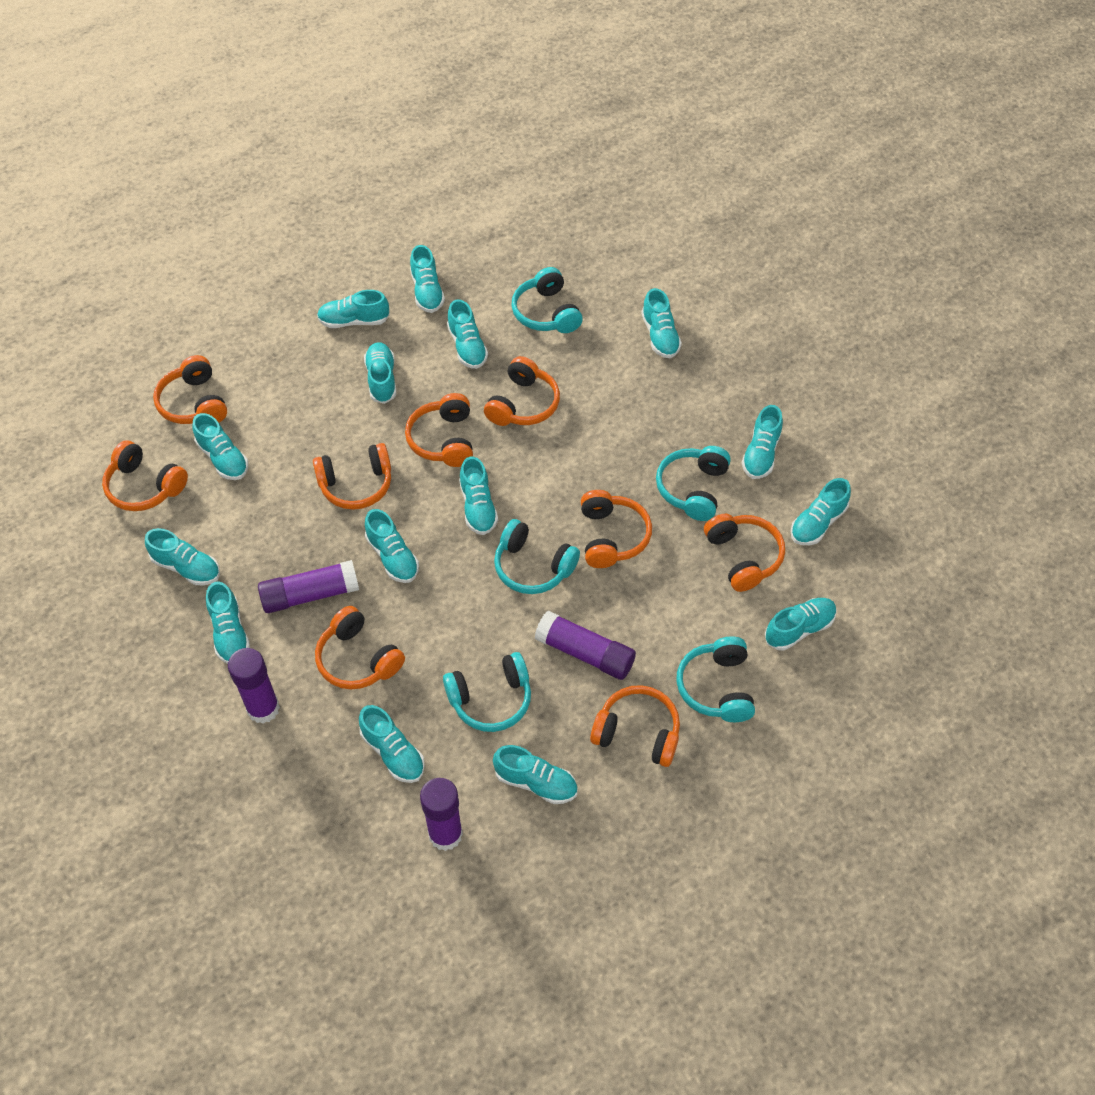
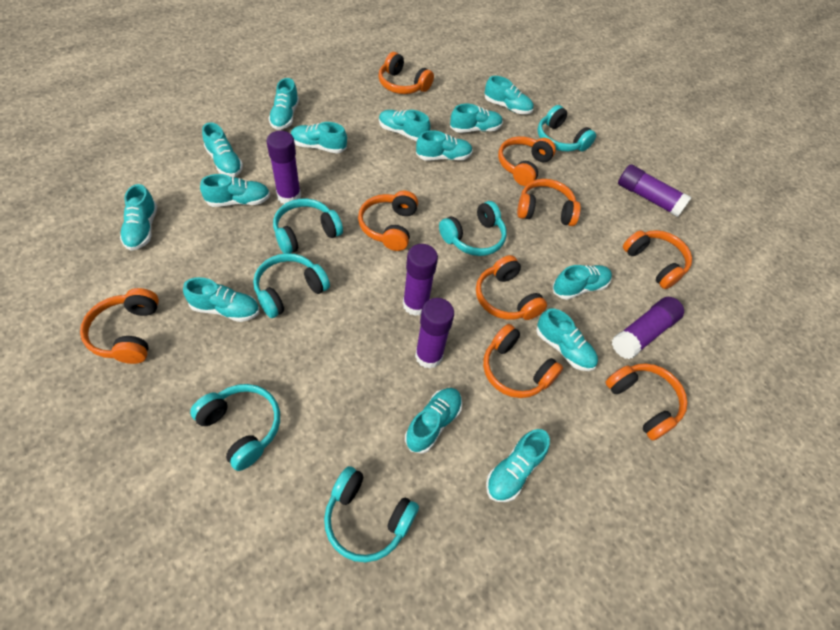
purple glue stick: [228,648,280,724] [258,560,359,613] [420,778,463,851] [535,611,636,680] = 4 -> [266,131,301,204] [403,244,438,316] [415,298,454,369] [612,297,684,359] [618,164,692,217] = 5
turquoise headphones: [443,652,531,732] [494,519,580,594] [511,267,583,333] [656,446,731,521] [676,636,755,722] = 5 -> [190,384,280,471] [253,253,330,318] [273,198,343,254] [324,466,419,562] [439,201,507,256] [537,105,596,152] = 6
turquoise shoe: [145,528,220,585] [193,413,248,480] [206,581,250,664] [317,290,390,328] [359,705,425,783] [364,342,396,404] [365,509,419,583] [410,245,445,313] [447,299,488,369] [459,457,498,535] [493,745,578,804] [641,288,682,358] [742,405,783,479] [765,598,837,651] [791,478,851,545] = 15 -> [120,184,157,251] [183,277,259,322] [200,174,270,207] [202,122,243,177] [268,78,299,130] [291,122,347,153] [379,110,431,141] [405,388,462,454] [416,130,473,160] [450,104,503,133] [484,76,533,114] [486,429,550,502] [536,308,598,371] [553,265,612,300] = 14

